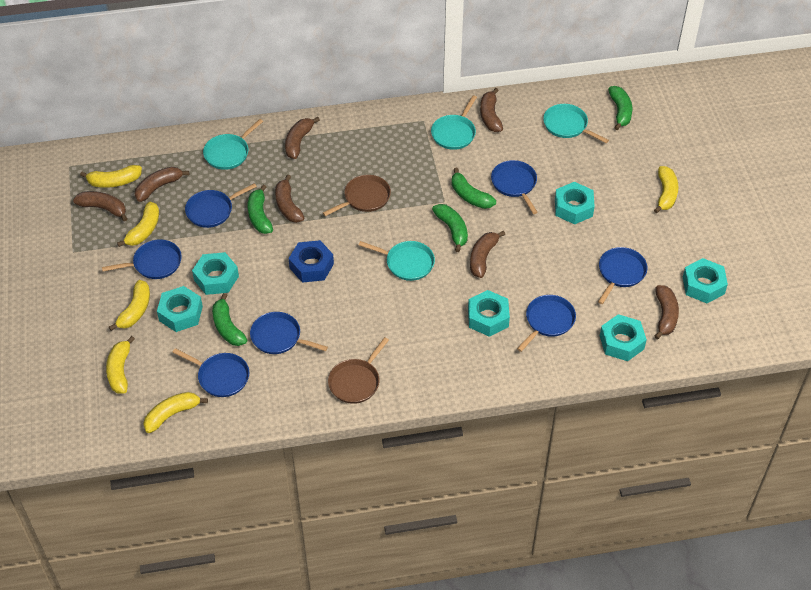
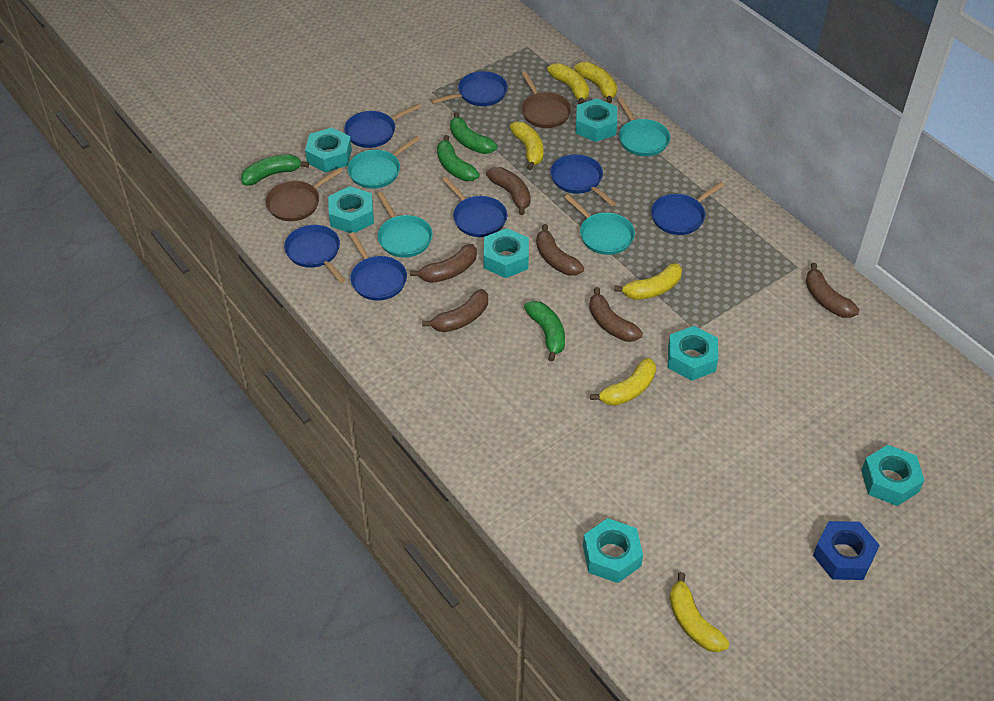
brown banana: [73,191,128,222] [135,167,189,202] [275,175,304,223] [285,117,320,159] [470,231,505,278] [480,88,503,132] [655,285,679,339] = 7 -> [410,244,477,283] [422,289,488,332] [486,167,531,215] [536,224,584,276] [589,287,643,342] [806,263,859,318] = 6
green banana: [212,293,247,346] [248,185,273,234] [432,204,468,252] [452,168,496,209] [608,86,632,130] = 5 -> [241,154,309,185] [437,135,480,181] [450,112,497,154] [524,301,565,362] = 4
turquoise nut: [157,286,203,332] [192,252,239,295] [468,290,510,337] [555,182,595,224] [600,314,647,361] [683,258,728,303] = 6 -> [305,127,352,172] [328,186,374,233] [484,228,529,278] [576,98,617,142] [583,518,643,583] [668,326,718,381] [861,445,925,506] = 7

